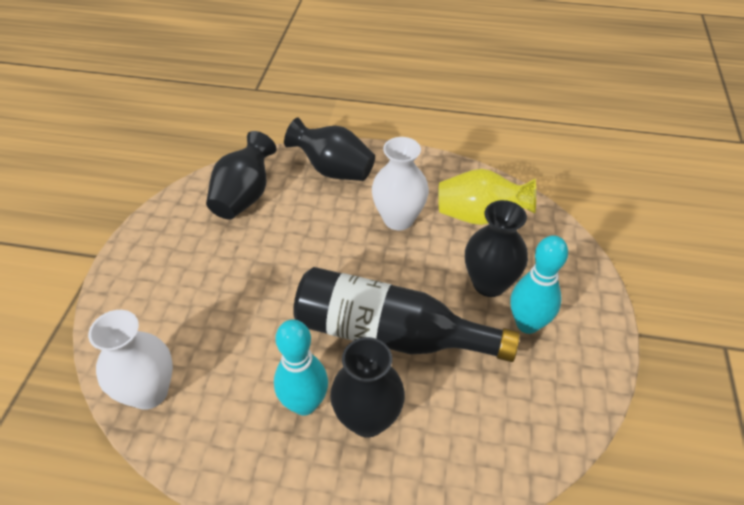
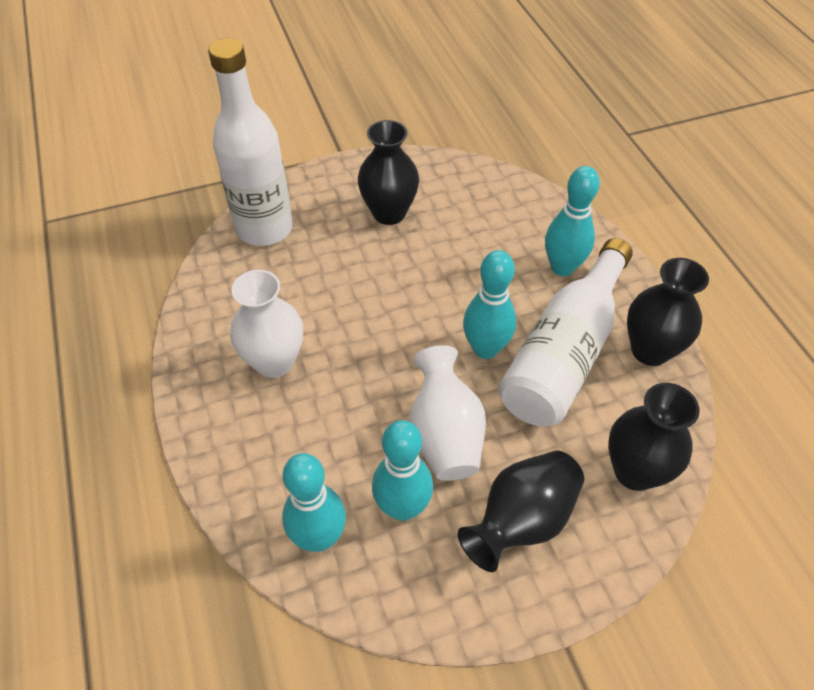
black bottle: [293,267,520,362] = 1 -> none = 0
turquoise bowling pin: [274,320,328,415] [510,235,568,334] = 2 -> [282,453,346,552] [372,420,433,521] [463,250,516,359] [545,166,600,276] = 4
white bottle: none = 0 -> [208,38,293,246] [498,238,633,426] = 2
yellow vase: [438,169,536,225] = 1 -> none = 0

